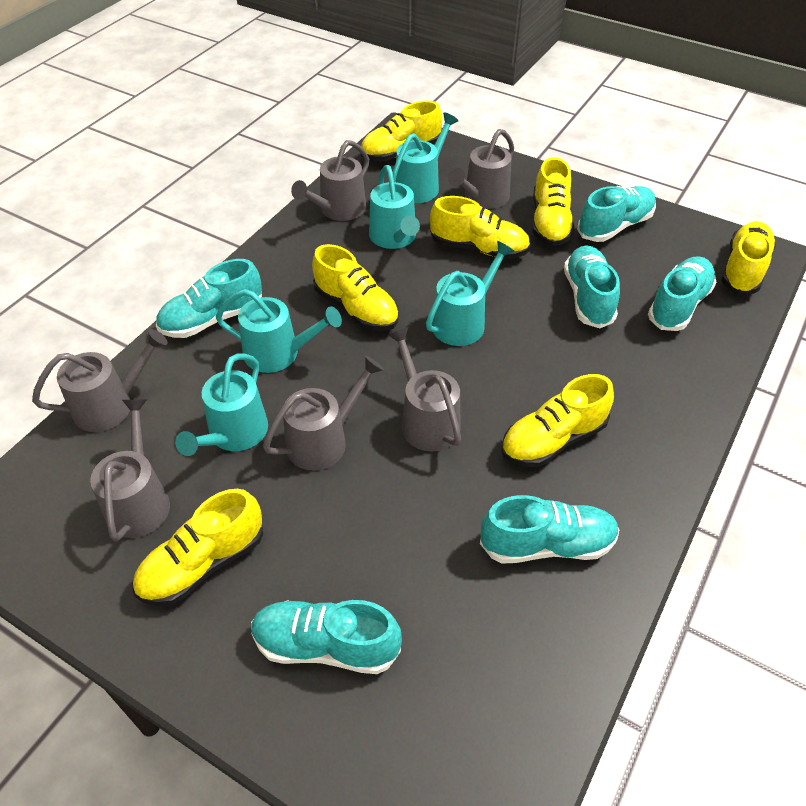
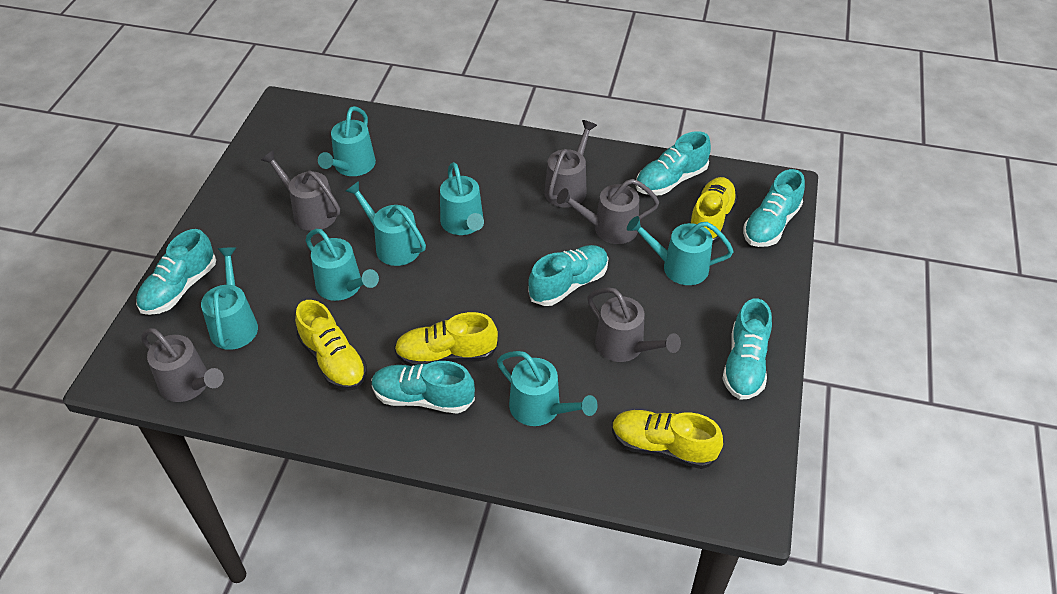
grey watering can: [32,329,168,432] [90,399,170,541] [263,356,384,470] [291,140,369,221] [388,327,461,452] [448,129,514,209] = 6 -> [141,328,224,402] [261,150,340,231] [544,120,597,208] [557,179,659,244] [587,287,681,362] = 5
turquoise watering can: [175,354,268,456] [216,289,342,373] [369,165,420,249] [393,112,459,203] [426,241,514,346] = 5 -> [201,247,258,350] [305,229,379,301] [318,106,376,176] [346,181,426,266] [440,162,484,235] [497,351,598,426] [627,216,734,285] = 7
yellow shoe: [133,489,263,606] [312,244,399,331] [361,101,442,161] [430,196,530,259] [501,374,614,467] [532,157,574,246] [721,221,776,294] = 7 -> [295,300,367,391] [394,312,498,366] [612,410,723,469] [690,177,738,244] = 4

